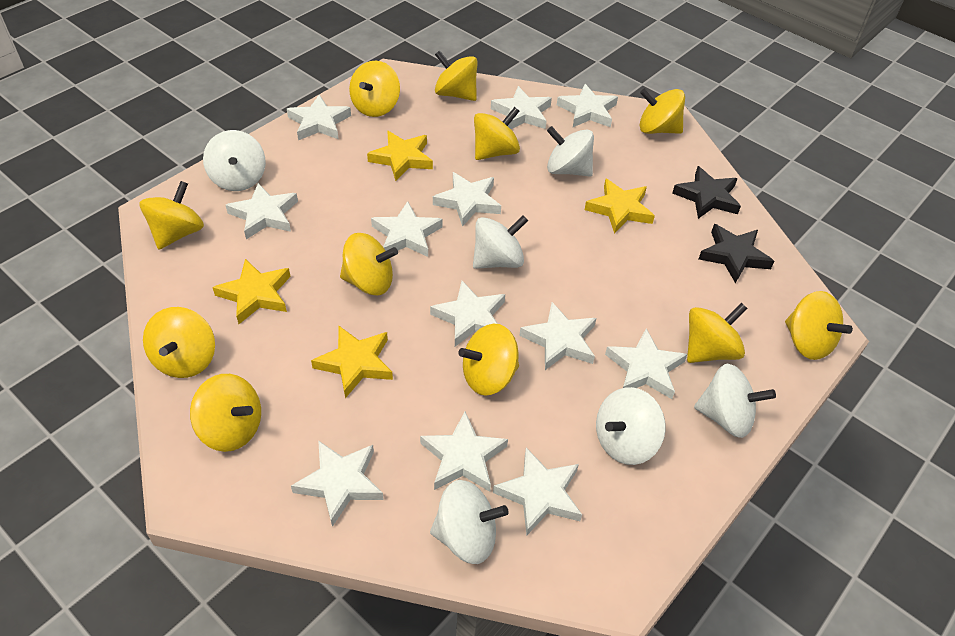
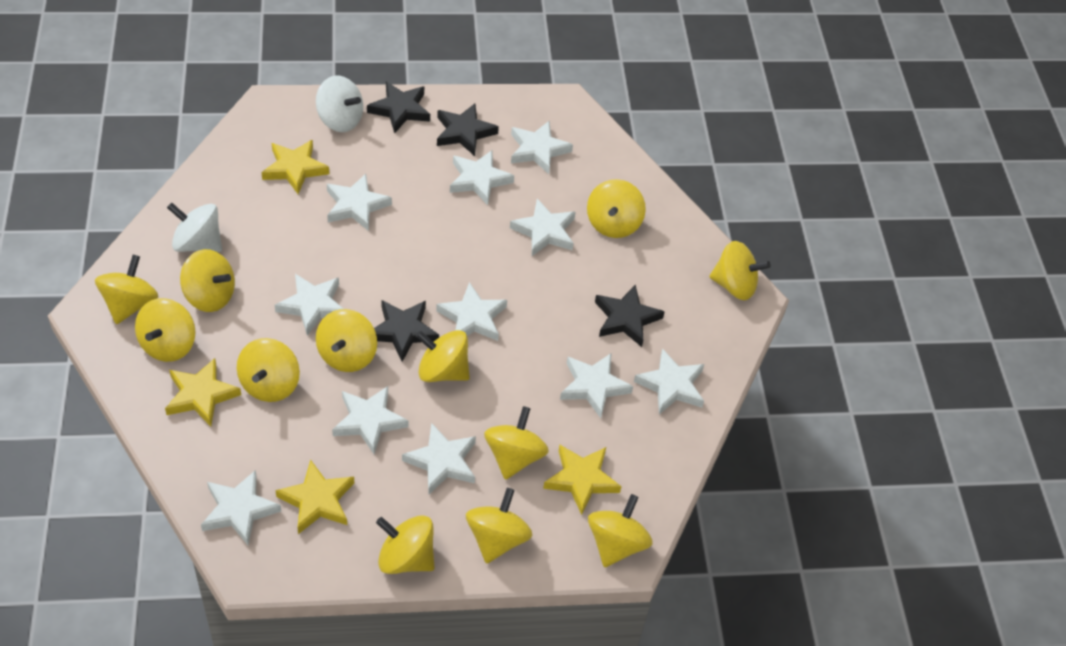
black star: [672,166,741,219] [699,224,774,283] = 2 -> [367,81,430,133] [374,300,439,362] [437,103,499,156] [595,285,665,347] = 4
white spinning top: [203,130,266,191] [430,480,509,564] [473,216,528,269] [547,126,594,177] [596,387,666,465] [694,363,776,438] = 6 -> [167,203,222,252] [316,76,363,132] = 2
white star: [226,183,298,239] [287,95,351,140] [291,440,384,527] [371,201,443,257] [420,411,508,492] [430,281,505,347] [433,172,501,227] [491,86,552,129] [493,448,582,536] [519,302,596,370] [557,84,618,127] [605,328,688,399] = 12 -> [201,470,281,545] [275,274,343,336] [327,174,392,231] [332,386,408,454] [402,423,476,494] [436,282,507,341] [450,150,514,205] [510,199,575,256] [511,121,573,174] [560,353,633,418] [634,349,704,414] = 11
yellow spinning top: [139,181,204,250] [143,307,215,378] [190,374,261,452] [340,233,398,295] [349,61,400,117] [435,50,478,101] [458,324,519,396] [474,107,520,160] [639,88,685,134] [687,303,747,363] [785,291,853,360] = 11 -> [95,255,159,324] [135,298,195,362] [180,249,235,312] [237,338,300,402] [316,309,377,372] [376,515,434,574] [416,330,470,382] [466,488,532,564] [484,406,549,480] [587,179,646,238] [588,494,653,567] [709,241,771,300] = 12

